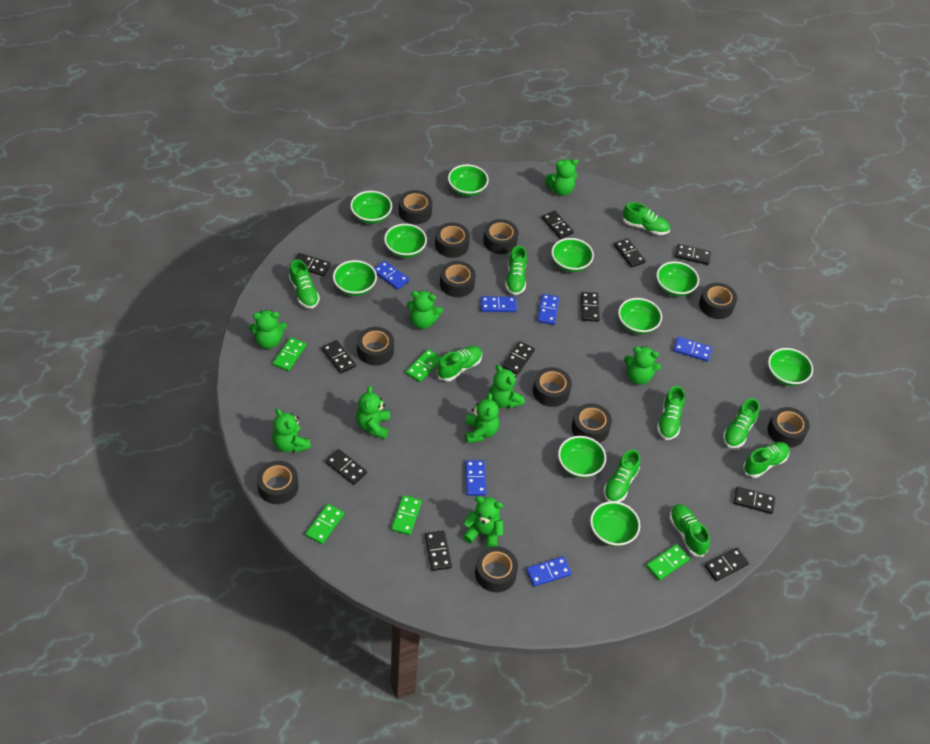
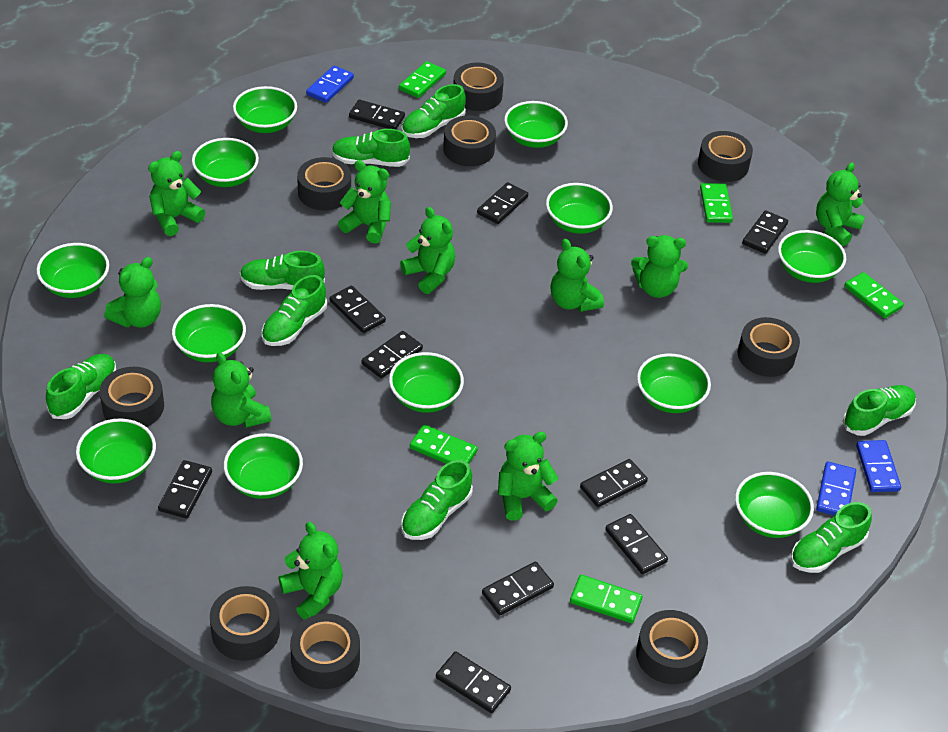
black domino: [295,253,331,276] [322,340,356,374] [325,449,367,485] [425,531,452,571] [502,341,535,375] [542,210,574,239] [581,292,600,322] [614,238,646,268] [675,244,711,265] [704,548,749,581] [733,486,775,514] = 11 -> [158,460,212,518] [330,286,386,333] [349,100,405,129] [362,331,423,379] [436,651,511,713] [477,182,528,224] [482,562,554,615] [580,459,648,507] [605,514,668,574] [742,210,788,254] = 10
black tape: [257,461,298,504] [357,327,394,366] [399,190,432,224] [435,223,470,258] [440,261,475,297] [475,546,518,592] [483,219,518,254] [533,367,572,407] [572,403,612,443] [699,283,737,319] [768,407,810,447] = 11 -> [100,367,164,427] [210,586,280,661] [290,613,360,689] [297,157,351,210] [443,115,496,166] [453,63,504,111] [636,610,708,684] [698,131,753,182] [738,317,800,377] = 9
blue domino: [374,261,409,290] [465,460,487,496] [480,296,517,312] [526,556,572,587] [537,294,559,325] [673,337,712,362] = 6 -> [306,66,354,103] [816,461,856,515] [856,440,901,492] = 3
green bowl: [333,260,377,296] [350,191,392,224] [384,224,427,258] [448,164,489,196] [551,238,594,272] [558,436,606,478] [590,501,640,546] [618,298,662,334] [656,261,699,296] [768,348,813,386] = 10 -> [36,243,109,298] [76,418,156,484] [172,304,246,362] [192,138,259,187] [224,433,303,499] [233,86,297,133] [389,352,464,413] [504,101,568,148] [546,183,613,234] [637,353,711,413] [735,472,814,538] [778,230,846,283] = 12
green shoe: [289,259,320,309] [437,346,482,381] [505,246,527,295] [604,449,640,502] [622,202,670,235] [657,386,685,440] [669,504,710,557] [723,398,760,448] [743,442,789,478] = 9 -> [46,354,116,419] [240,251,325,290] [262,275,327,346] [332,129,410,167] [401,84,466,138] [401,460,473,540] [791,502,872,573] [843,385,916,436] = 8
green teddy bear: [249,310,287,349] [272,408,311,453] [356,386,390,439] [407,291,443,329] [463,496,503,548] [465,393,499,443] [489,365,525,409] [545,159,579,196] [624,346,661,385] = 9 -> [104,257,161,328] [148,151,205,236] [211,352,271,428] [279,522,343,620] [338,160,391,244] [400,207,455,294] [498,432,558,521] [550,239,604,312] [631,235,688,298] [816,163,865,246] = 10

